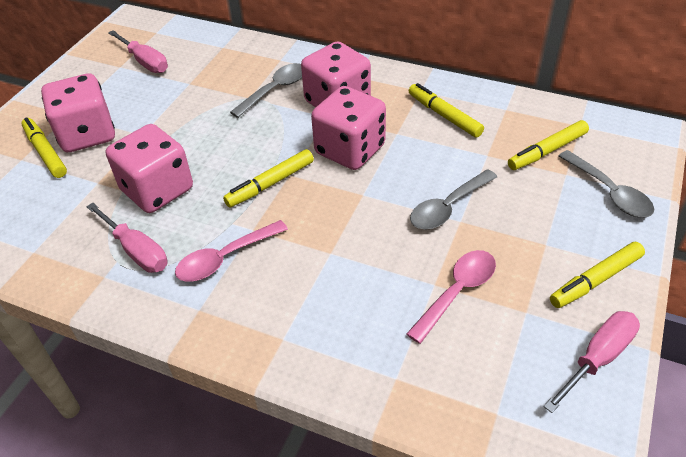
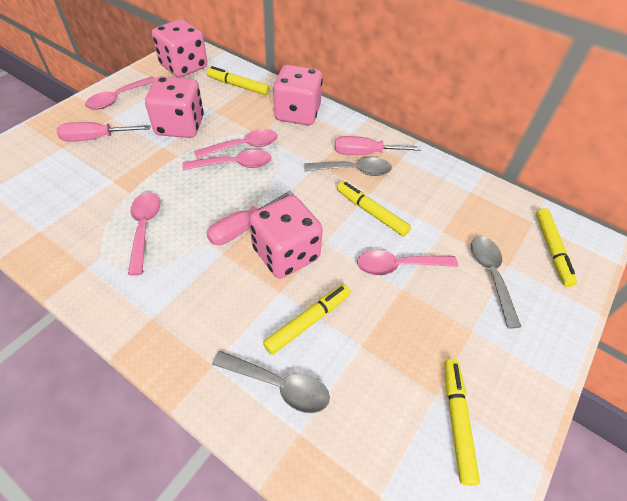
pink spoon: [175,220,288,282] [406,250,496,344] = 2 -> [85,76,156,110] [128,192,160,275] [182,149,271,170] [194,129,278,159] [357,250,458,275] = 5

